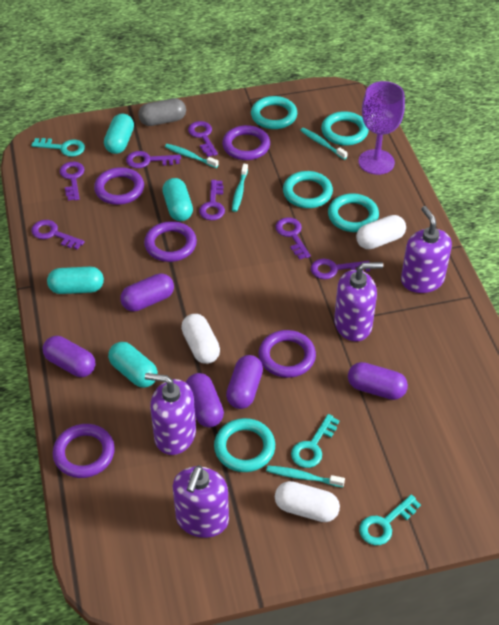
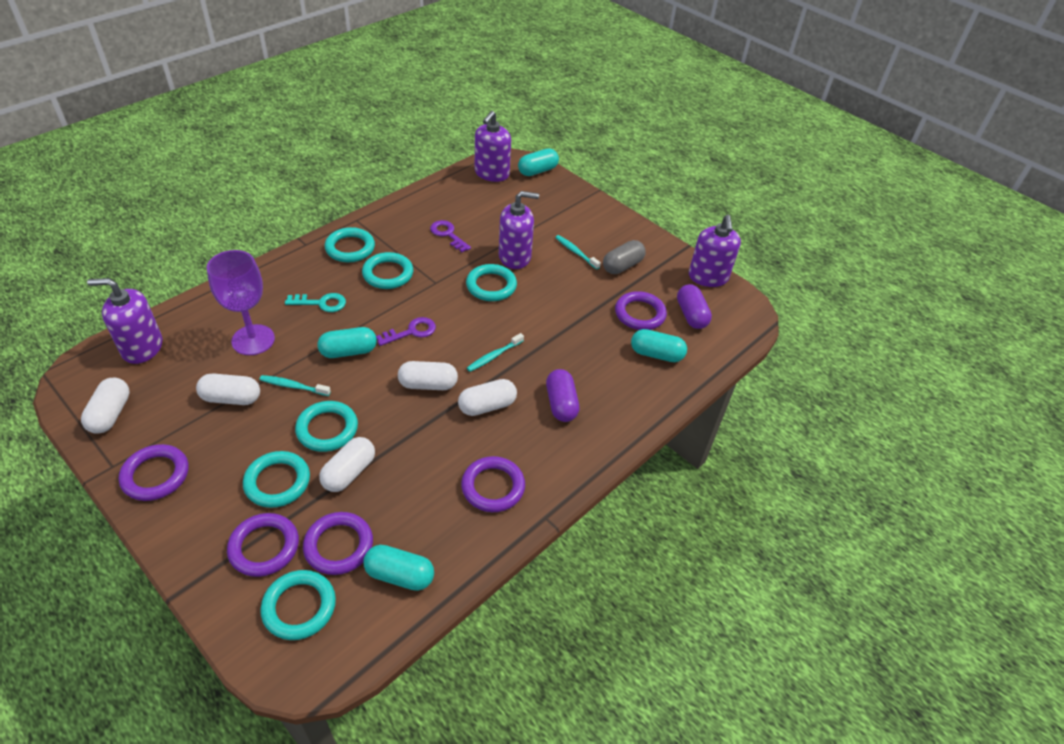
purple capsule: [43,336,96,377] [120,273,174,311] [186,373,224,427] [226,355,263,409] [348,362,408,400] = 5 -> [546,369,579,422] [677,284,712,329] = 2
purple key: [31,220,85,250] [60,162,85,201] [126,151,181,168] [188,121,218,157] [199,180,225,220] [275,217,311,260] [311,259,370,279] = 7 -> [376,317,436,346] [430,220,471,252] = 2
turquoise key: [31,138,85,157] [291,414,339,468] [359,494,421,545] = 3 -> [285,293,346,312] = 1
turquoise ring: [214,418,275,472] [251,96,297,129] [283,171,333,208] [321,111,369,146] [328,193,379,232] = 5 -> [243,451,310,508] [260,570,336,640] [295,401,358,452] [325,227,375,262] [362,252,413,289] [466,264,517,301] = 6
turquoise toothbrush: [165,144,218,168] [232,164,248,212] [266,466,345,487] [300,128,348,160] = 4 -> [259,375,331,396] [467,333,524,372] [555,235,601,270] = 3
white capsule: [181,314,220,364] [275,481,340,522] [356,215,406,249] = 3 -> [81,378,130,434] [196,374,260,405] [319,437,375,492] [398,361,458,390] [458,379,517,416] = 5

